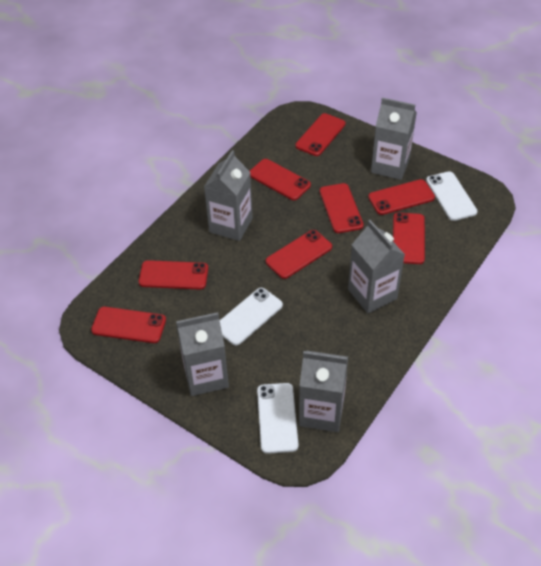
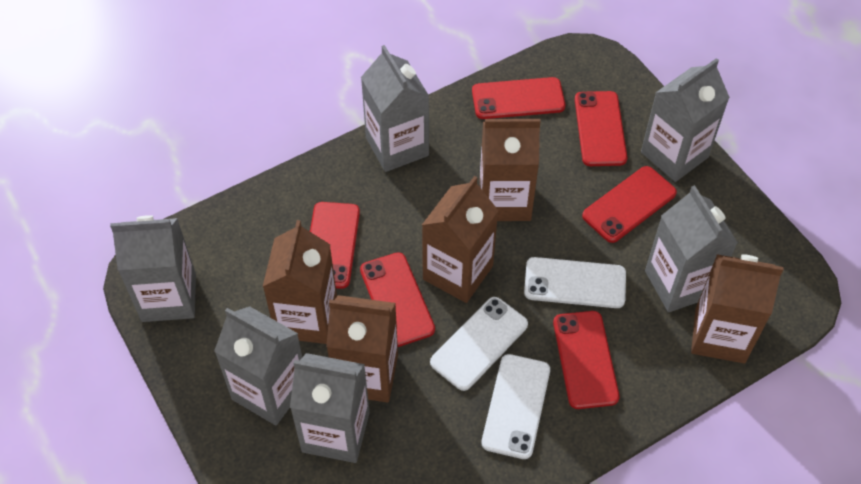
brown carton: none = 0 -> [263,220,337,344] [326,295,398,402] [422,176,499,303] [479,119,541,221] [691,254,784,363] = 5
grey carton: [176,312,229,396] [204,150,253,241] [299,350,348,432] [348,220,405,313] [371,98,417,180] = 5 -> [110,215,196,322] [214,306,302,425] [290,353,370,463] [361,45,429,172] [641,58,730,182] [645,185,738,312] = 6
red phone: [91,307,166,343] [139,260,208,289] [250,159,311,200] [266,230,332,279] [295,113,346,156] [320,183,364,233] [368,179,435,215] [393,212,425,264] = 8 -> [310,202,360,289] [360,252,435,347] [472,77,565,119] [553,311,620,409] [575,91,627,166] [582,166,677,243] = 6

